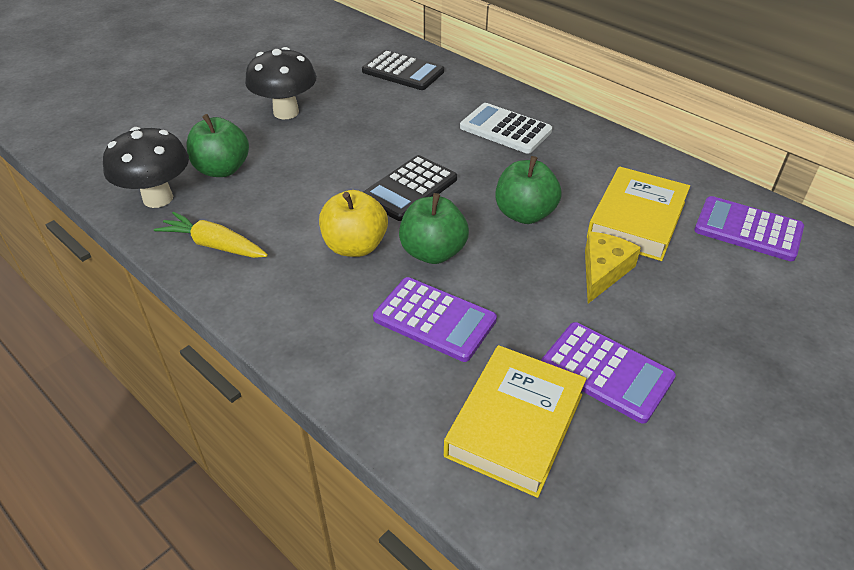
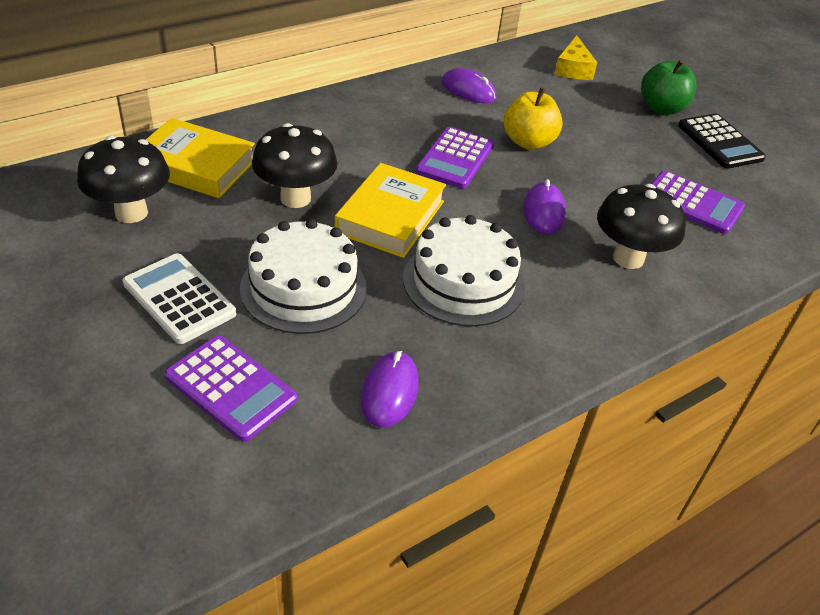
black calculator: [362,50,444,90] [363,155,457,221] = 2 -> [678,114,766,169] = 1
black mushroom: [103,127,189,208] [245,47,317,119] = 2 -> [77,136,170,223] [252,123,338,208] [597,184,686,269] = 3
green apple: [186,114,249,177] [399,193,469,264] [495,156,562,224] = 3 -> [641,59,696,115] = 1
purple mouse: none = 0 -> [361,351,419,428] [442,68,496,103] [523,179,566,234] = 3
white cake: none = 0 -> [240,219,367,334] [403,215,525,327] = 2
yellow carrot: [154,211,268,258] = 1 -> none = 0

